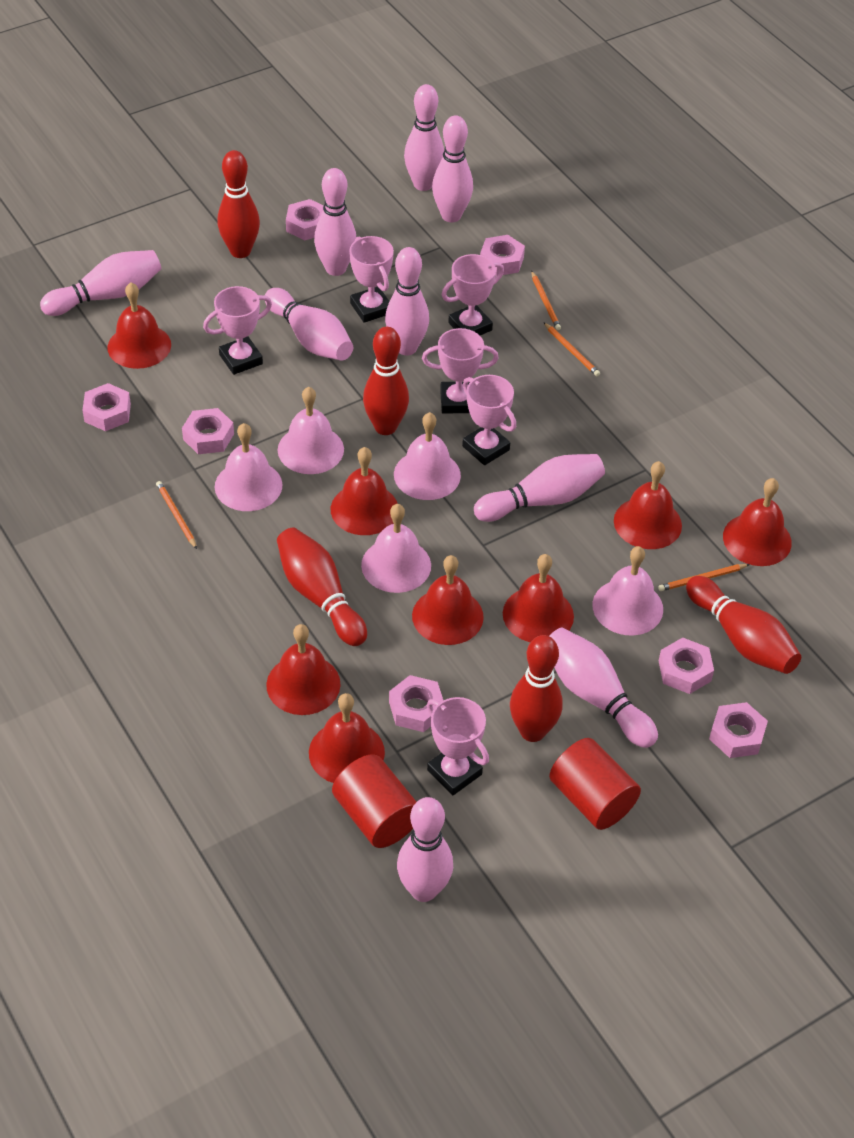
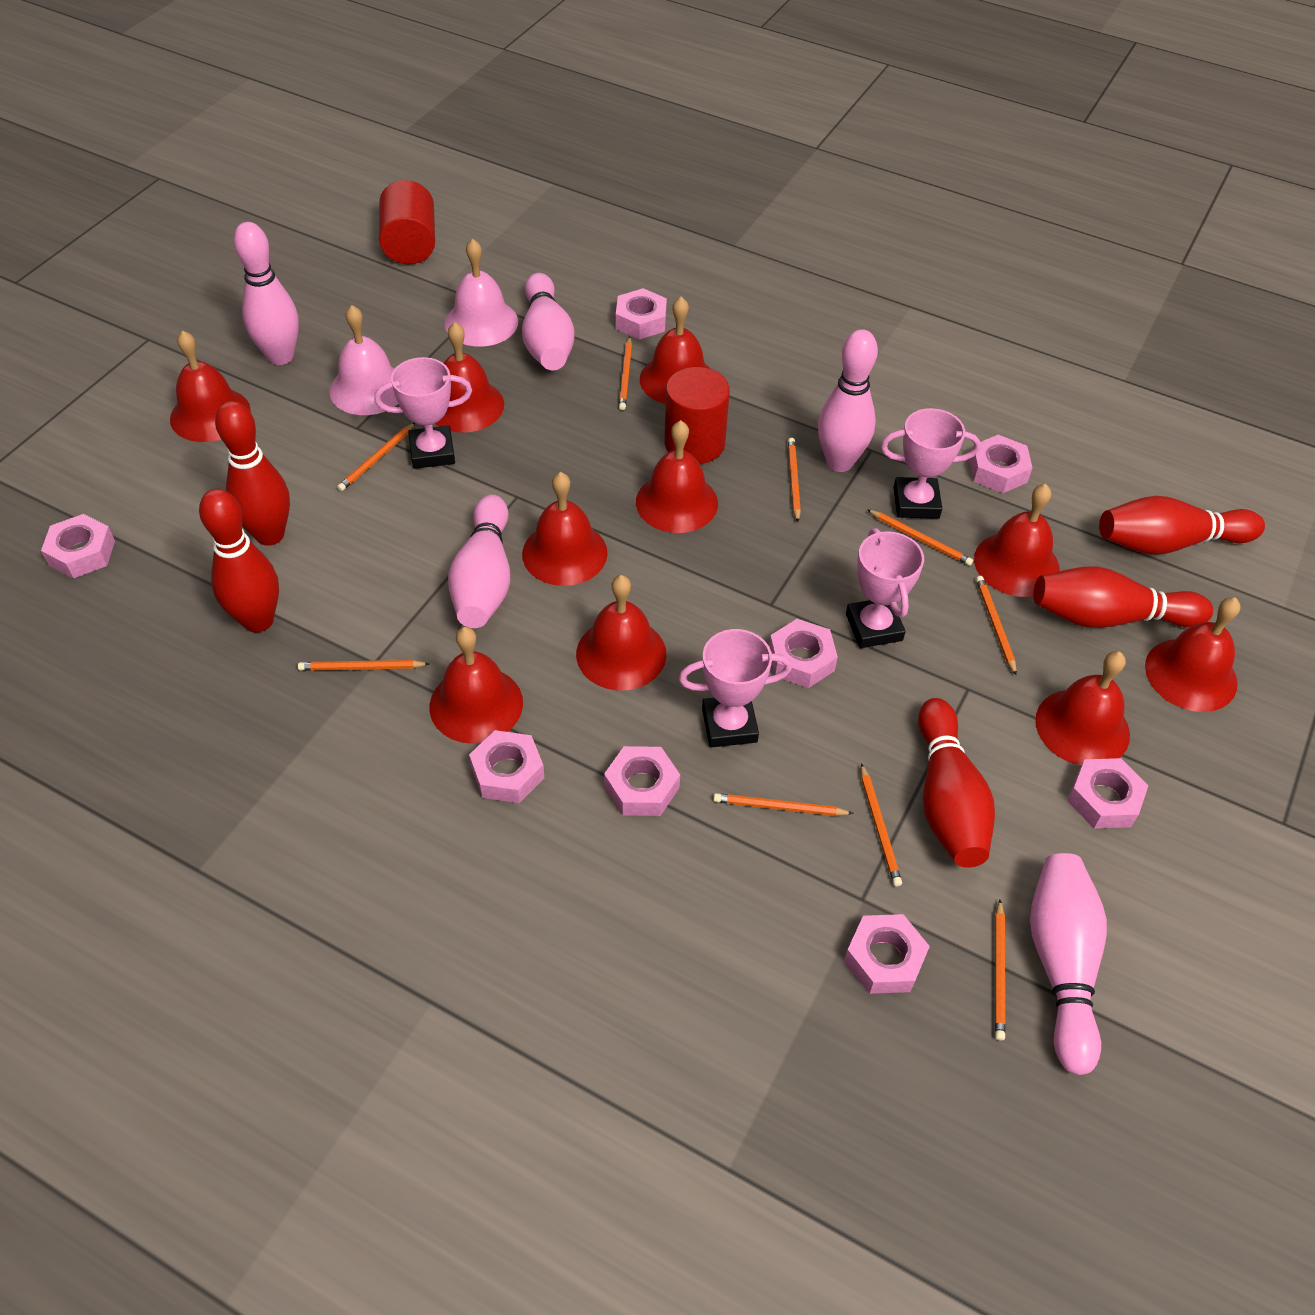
orange pencil: [156,481,197,549] [531,271,561,330] [543,322,600,376] [658,564,750,591] = 4 -> [298,660,429,671] [337,423,415,491] [619,336,632,410] [714,793,854,816] [788,438,801,522] [861,763,902,887] [867,509,973,566] [976,576,1017,676] [995,900,1005,1041] = 9
pink bell: [215,423,282,511] [278,387,344,474] [361,504,431,593] [394,412,461,500] [592,546,663,636] = 5 -> [329,305,398,415] [445,239,518,347] = 2
pink bowling pin: [40,250,162,316] [265,288,353,361] [314,168,357,276] [385,247,429,355] [397,797,453,902] [404,84,444,191] [432,115,473,222] [474,454,605,522] [550,627,658,748] = 9 -> [234,222,299,365] [448,495,510,628] [522,273,575,370] [818,329,878,472] [1030,853,1107,1075] = 5
pink nut: [82,383,131,431] [182,408,234,454] [286,199,323,241] [389,675,444,732] [480,235,525,276] [659,638,714,694] [709,702,768,758] = 7 -> [41,514,115,578] [469,730,544,803] [604,746,680,816] [616,288,667,340] [769,619,838,688] [844,914,930,994] [969,435,1032,493] [1067,758,1149,829] = 8
pink trophy: [203,286,272,375] [349,236,394,323] [422,328,499,413] [427,697,489,795] [441,254,504,335] [462,375,516,465] = 6 -> [374,357,472,469] [679,629,792,747] [846,528,924,648] [881,408,981,519] = 4
red bell: [108,283,171,369] [266,624,341,715] [309,693,385,783] [331,447,398,535] [412,555,484,645] [503,554,574,642] [614,461,682,549] [723,478,792,566] = 8 -> [170,330,251,442] [430,627,523,744] [435,322,504,432] [522,472,608,586] [576,575,667,691] [636,420,718,533] [640,297,710,404] [974,484,1060,597] [1035,651,1130,766] [1145,597,1241,712] = 10

